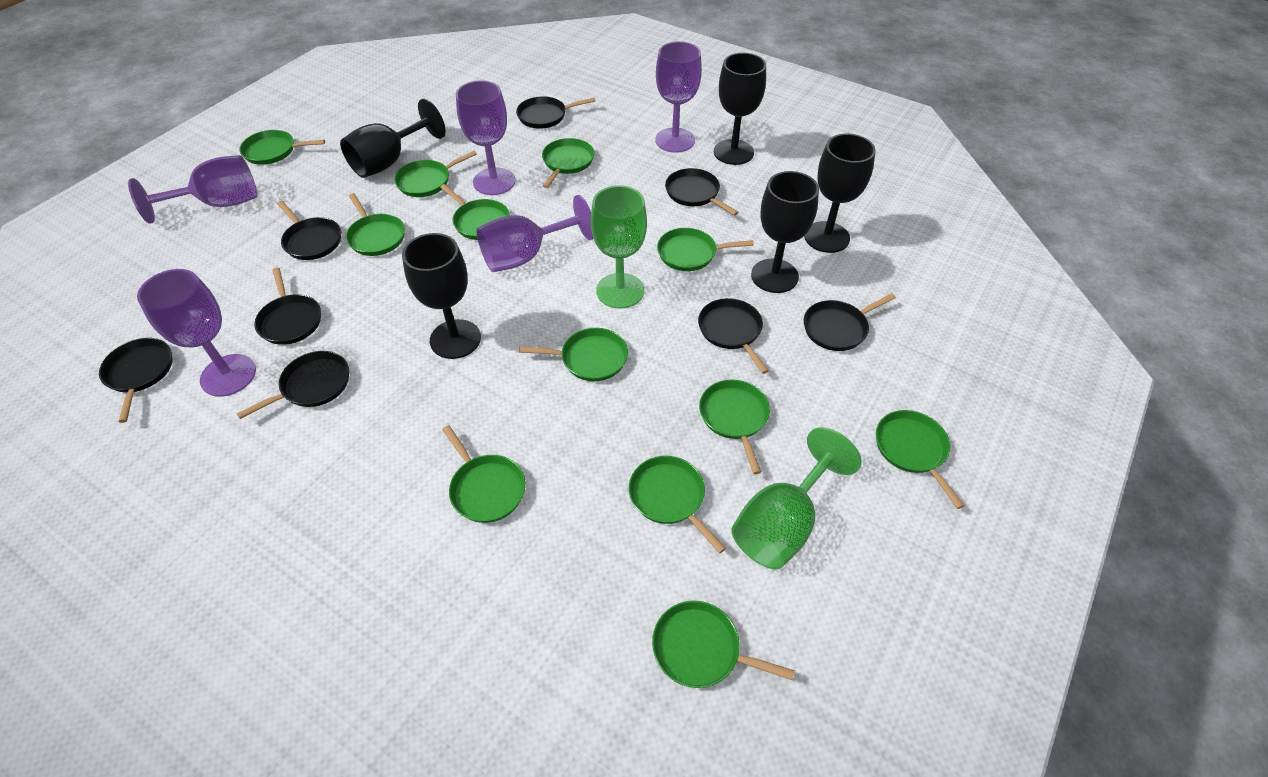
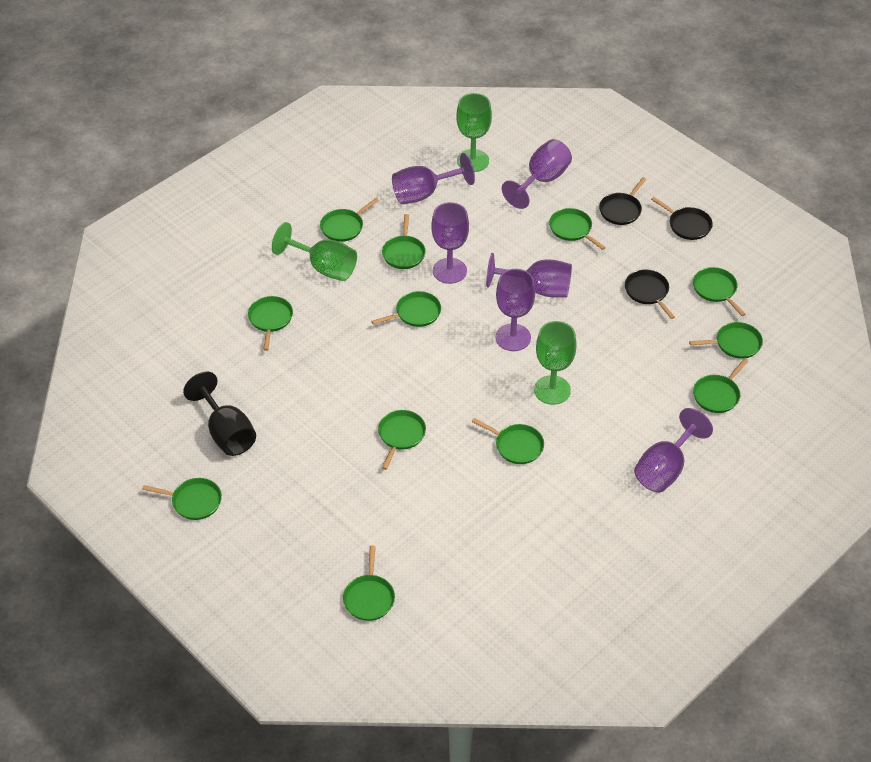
black goblet: [340,99,446,178] [402,233,481,359] [714,53,766,165] [751,171,819,293] [804,134,876,253] = 5 -> [183,372,256,456] = 1
black pan: [99,338,172,423] [236,351,349,419] [254,267,321,345] [277,201,341,260] [516,96,596,129] [665,168,738,216] [698,298,769,374] [804,293,896,351] = 8 -> [599,177,646,225] [625,270,675,319] [651,197,713,240] = 3
green goblet: [591,185,647,309] [731,427,862,569] = 2 -> [272,222,357,281] [456,93,492,172] [534,321,577,405] = 3
purple goblet: [128,155,258,224] [137,269,256,397] [456,80,515,195] [476,195,594,272] [655,41,702,152] = 5 -> [392,153,475,204] [431,202,469,284] [486,253,572,298] [495,269,535,351] [502,139,572,209] [634,408,713,492] = 6

